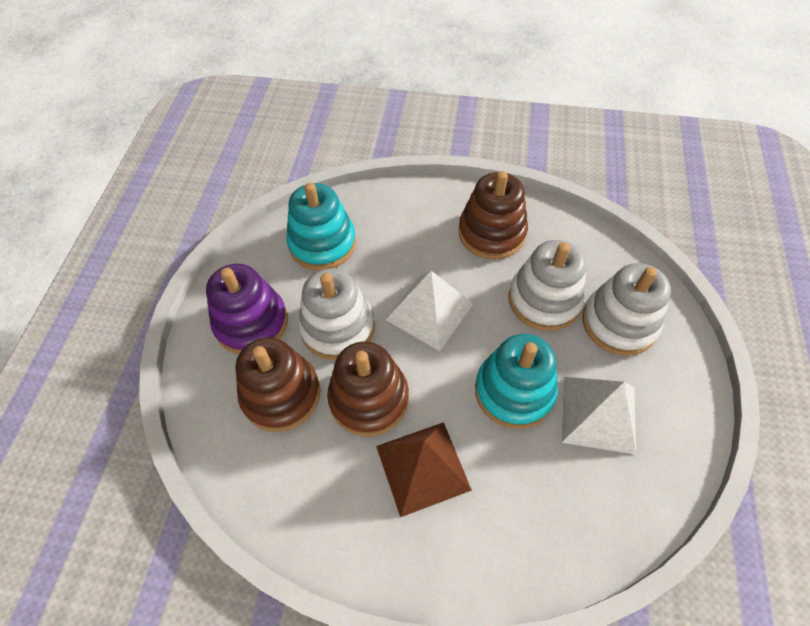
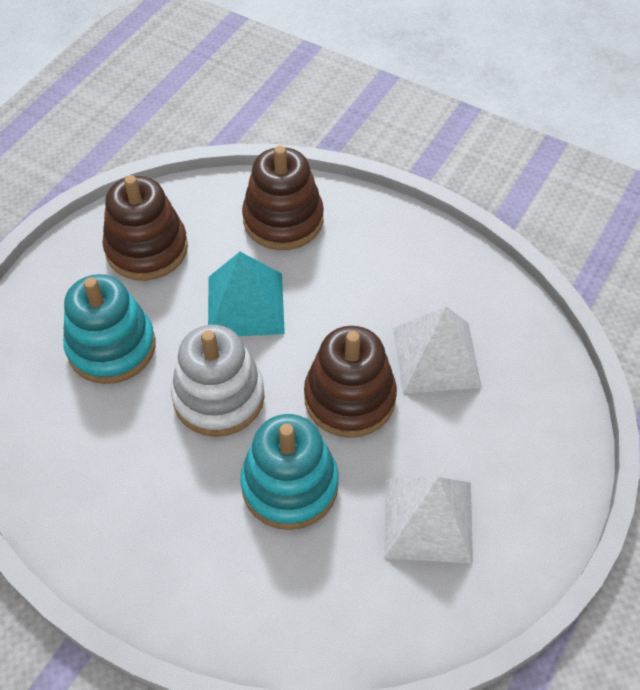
brown pyramid: [376,422,472,517] = 1 -> none = 0
purple stacking toy: [206,264,288,354] = 1 -> none = 0
turquoise pyramid: none = 0 -> [208,252,285,336] = 1
white stacking toy: [298,268,375,360] [509,240,586,331] [582,263,671,356] = 3 -> [171,325,265,437] = 1

